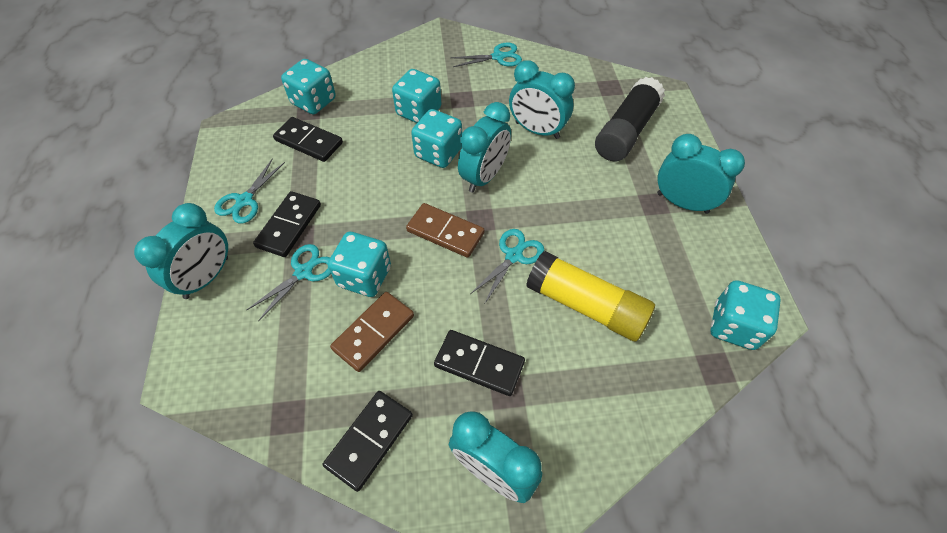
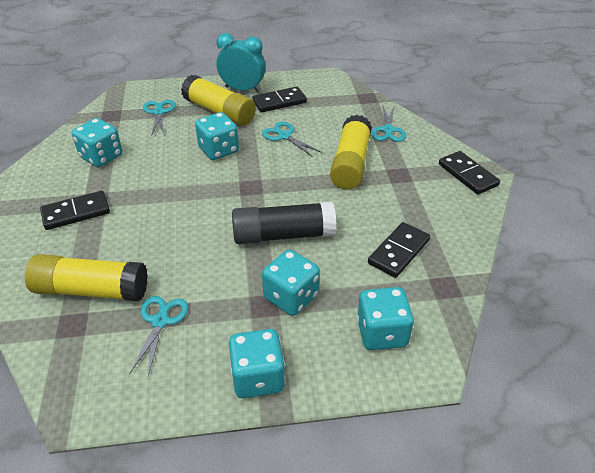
brown domino: [330,292,414,372] [406,203,484,258] = 2 -> none = 0
turquoise clock: [134,203,228,299] [449,411,542,503] [458,102,511,193] [509,60,575,139] [657,134,745,214] = 5 -> [216,33,266,92] = 1
yellow glue stick: [526,251,655,342] = 1 -> [25,254,148,301] [181,75,256,126] [330,115,372,189] = 3

